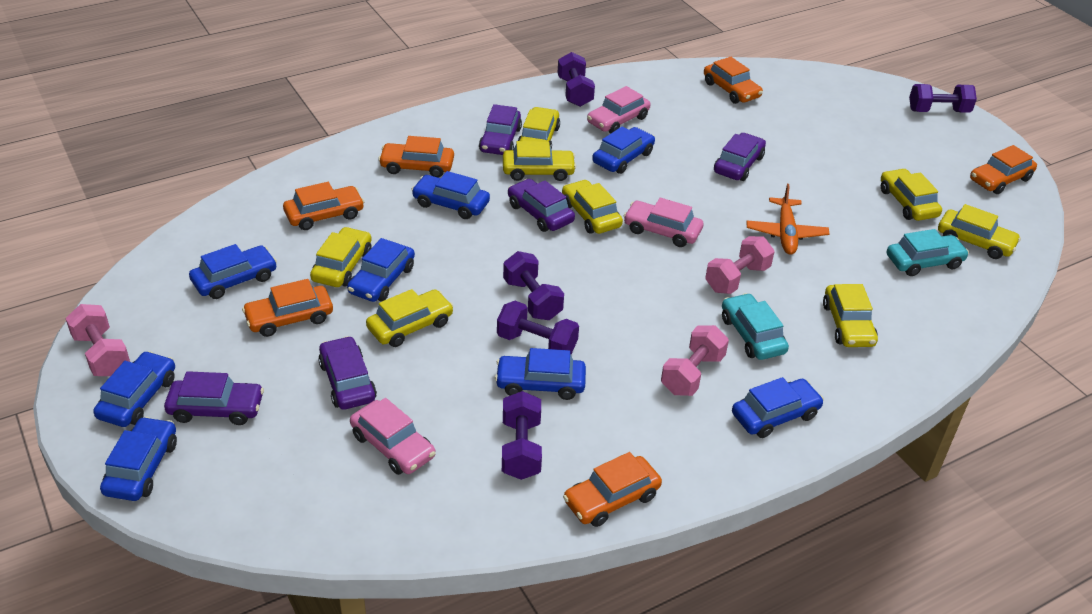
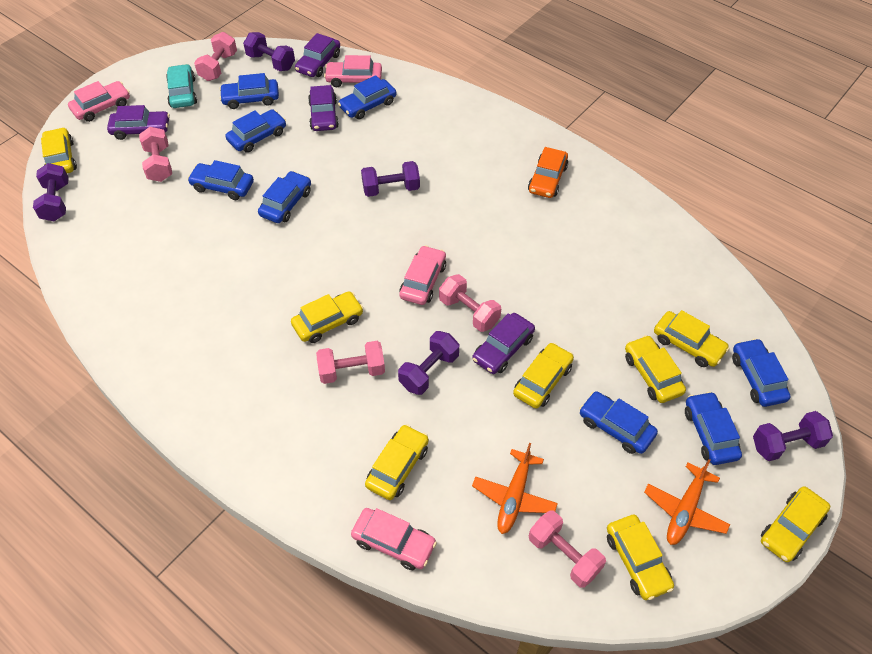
orange car: [242,279,333,337] [283,182,365,230] [378,136,454,178] [563,452,662,527] [704,57,763,104] [970,145,1037,194] = 6 -> [528,147,568,198] = 1
orange plane: [746,184,830,255] = 1 -> [472,443,558,534] [644,459,730,545] = 2
pink car: [350,398,436,475] [587,86,651,133] [624,198,703,247] = 3 -> [68,81,130,122] [324,55,382,87] [351,508,437,570] [399,245,446,305] = 4
pink dumbbell: [65,304,130,376] [661,325,729,396] [705,236,775,294] = 3 -> [139,127,172,182] [194,32,237,81] [316,341,385,384] [439,274,501,332] [529,510,606,588] = 5
purple car: [164,371,264,425] [318,336,377,410] [479,104,522,155] [508,179,575,232] [714,133,766,181] = 5 -> [107,105,170,140] [295,33,340,77] [308,85,339,131] [472,313,535,374] = 4
turquoise car: [722,293,789,360] [887,229,969,276] = 2 -> [166,64,197,108] = 1

